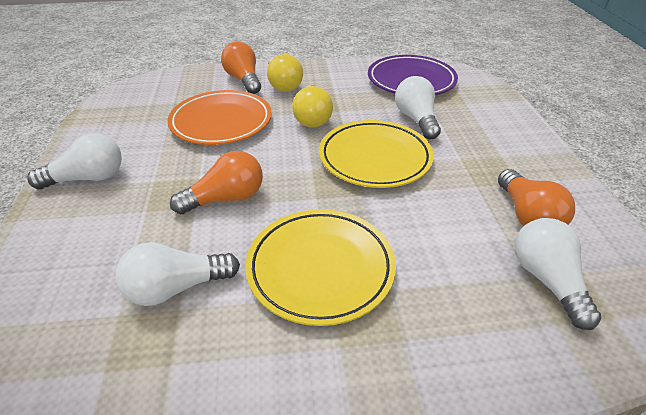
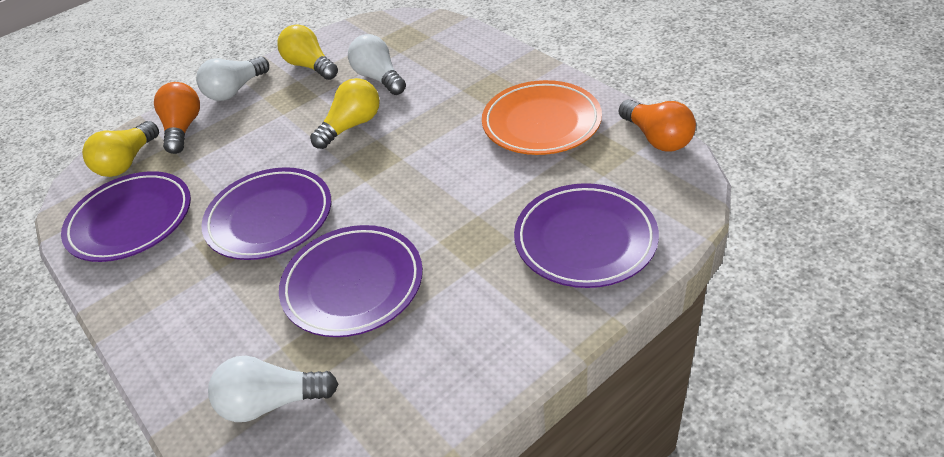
orange light bulb: [170,151,263,214] [221,42,261,94] [498,169,575,226] = 3 -> [154,82,200,154] [619,99,696,152] = 2
purple plate: [368,55,458,95] = 1 -> [61,171,191,262] [201,167,331,260] [279,225,423,337] [514,183,659,288] = 4
white light bulb: [27,133,122,190] [115,242,240,306] [395,76,441,139] [514,218,601,330] = 4 -> [196,56,269,101] [208,356,338,422] [348,34,406,95] = 3
yellow light bulb: [267,54,303,92] [292,85,333,128] = 2 -> [82,121,159,177] [277,24,338,80] [310,78,380,149] = 3
yellow plate: [245,209,396,326] [319,120,434,188] = 2 -> none = 0

